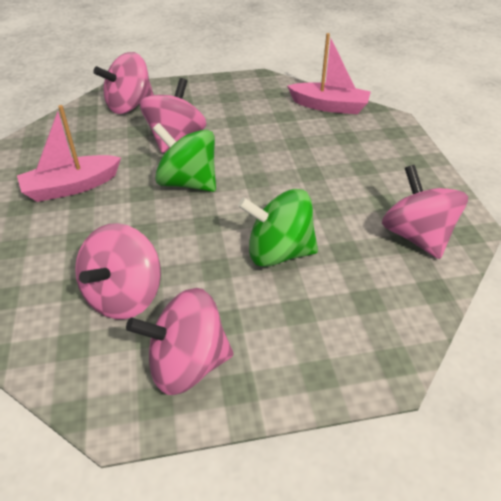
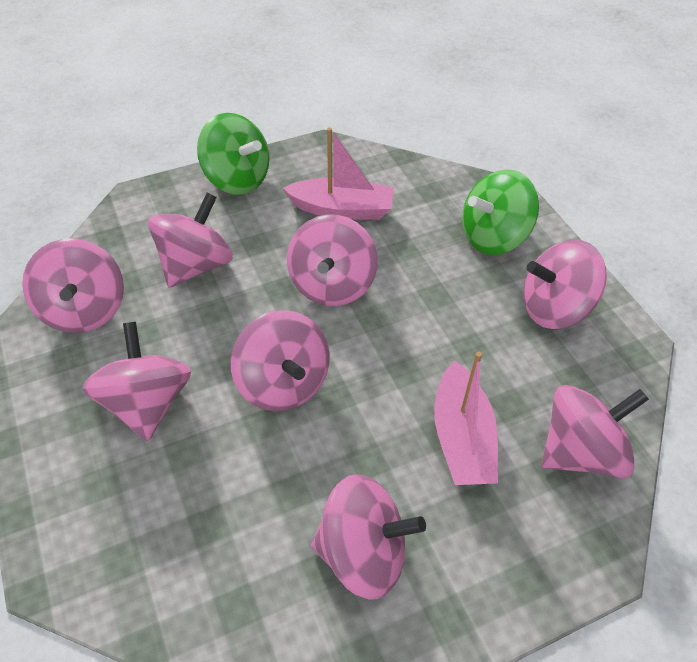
pink spinning top: [75,223,161,319] [93,52,154,114] [126,288,233,395] [140,78,206,153] [382,165,468,259] = 5 -> [22,238,124,333] [82,322,191,441] [148,192,233,287] [231,310,330,411] [287,214,378,306] [311,474,426,600] [523,240,607,329] [541,385,649,478] = 8

